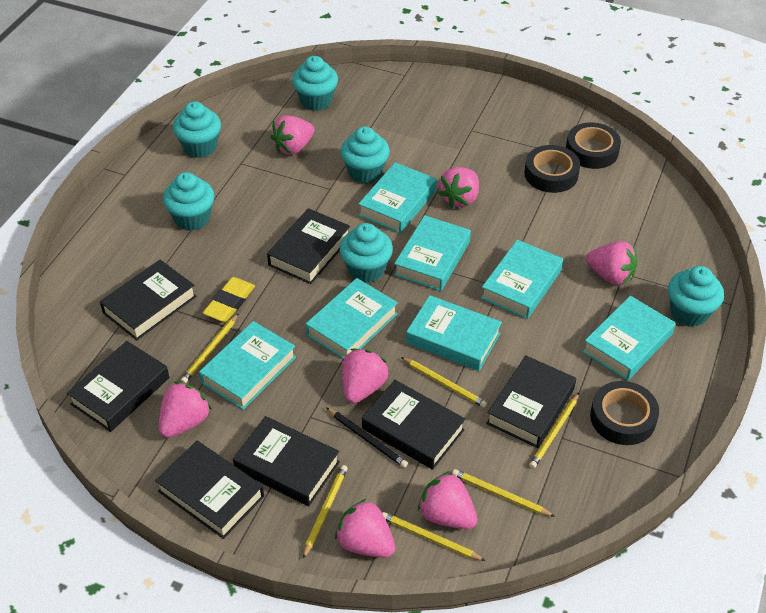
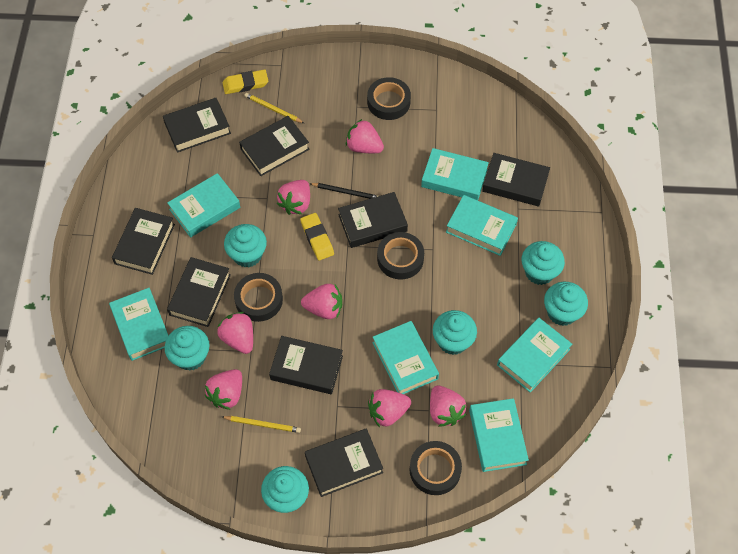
black book: [67,341,170,432] [100,260,197,340] [155,441,264,539] [233,416,340,506] [267,208,350,284] [362,380,465,470] [486,355,576,448] = 7 -> [112,208,175,275] [163,98,231,153] [167,257,231,327] [239,116,310,176] [269,336,343,394] [305,428,383,497] [338,192,408,248] [482,153,550,207] = 8
black tape: [524,145,580,193] [566,122,621,169] [590,381,659,445] = 3 -> [234,273,283,322] [367,77,411,120] [377,232,424,279] [410,441,462,495] = 4
yellow eraser: [203,277,255,322] = 1 -> [223,69,268,94] [300,213,334,260] = 2
yellow pencil: [181,313,239,383] [303,465,348,559] [382,512,485,561] [401,357,487,408] [452,469,555,517] [529,393,579,469] = 6 -> [222,416,301,433] [244,93,304,123] = 2

